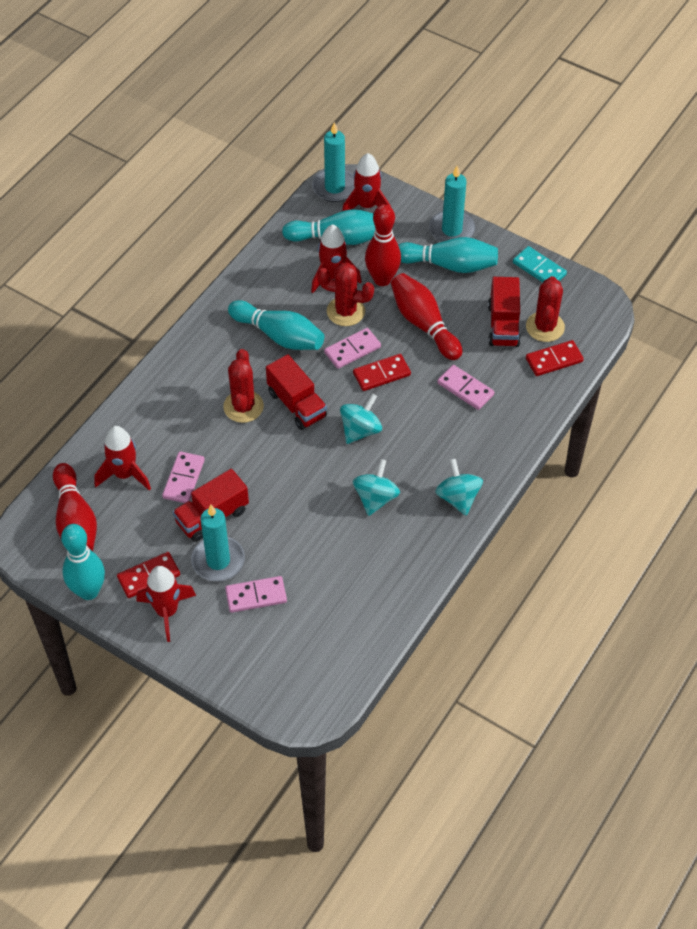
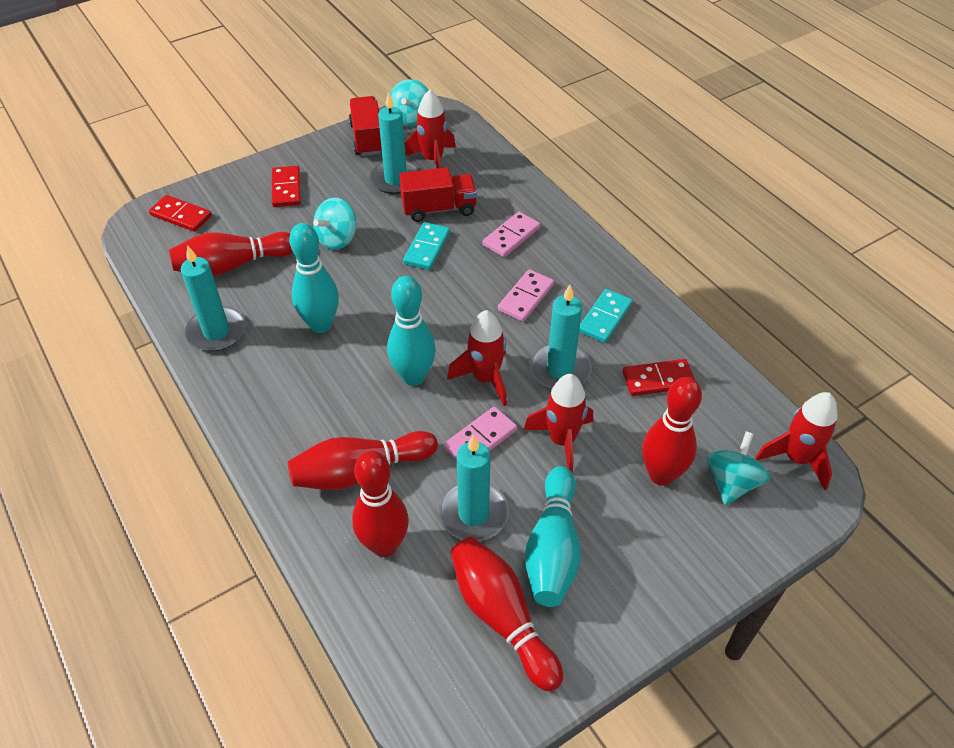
pink domino: [162,451,205,503] [225,576,287,613] [324,328,381,369] [437,365,494,410] = 4 -> [444,406,517,460] [483,212,540,257] [498,269,554,322] = 3
red bowling pin: [53,463,97,551] [365,204,401,286] [391,273,462,360] = 3 -> [169,232,293,276] [288,431,438,490] [352,451,409,557] [451,537,563,691] [642,377,702,486] = 5
red cactus: [223,349,264,423] [317,263,374,326] [526,276,565,342] = 3 -> none = 0
red truck: [173,469,249,542] [266,354,327,430] [488,277,521,347] = 3 -> [349,96,382,156] [399,167,477,222] = 2
turquoise bowling pin: [61,524,105,600] [228,300,324,350] [282,209,375,245] [398,237,498,273] = 4 -> [289,223,339,333] [387,276,436,386] [525,466,581,607] = 3
turquoise candle: [191,505,245,581] [312,122,355,202] [429,166,475,242] = 3 -> [181,245,246,352] [370,92,420,194] [439,435,509,541] [530,284,592,389] = 4
turquoise domino: [513,246,567,282] = 1 -> [403,222,450,270] [579,289,633,343] = 2

